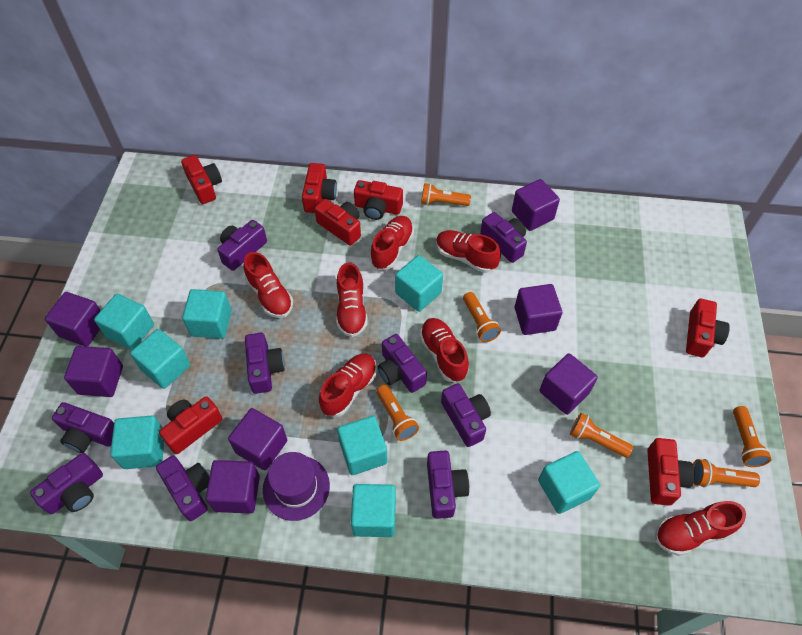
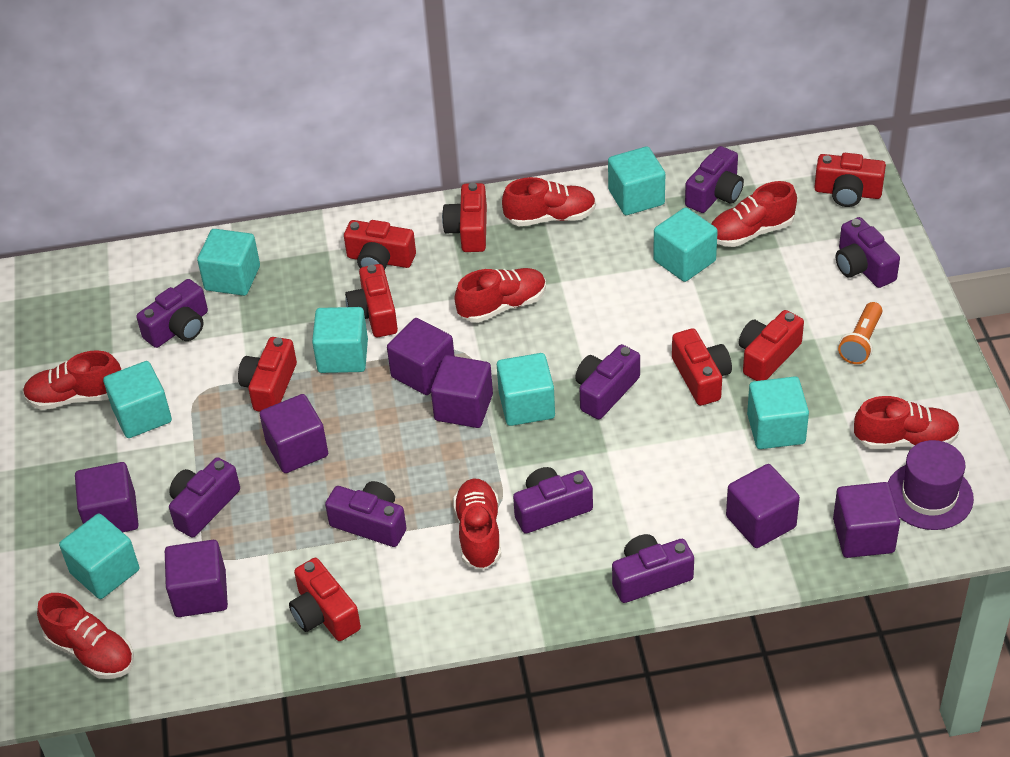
orange flashlight: [376,385,419,441] [421,183,471,206] [463,292,501,342] [570,413,633,458] [693,459,760,487] [733,406,771,467] = 6 -> [838,302,882,364] = 1
purple camera: [30,453,103,514] [52,402,114,453] [156,456,210,521] [217,220,267,271] [245,333,285,394] [378,334,427,393] [427,451,469,519] [441,383,491,447] [480,212,527,263] = 9 -> [136,279,208,348] [169,457,240,538] [325,481,406,547] [513,467,593,534] [575,344,640,420] [612,534,694,603] [685,146,744,213] [836,217,900,288] = 8
red camera: [159,396,222,454] [181,155,222,204] [302,163,337,213] [315,199,361,245] [354,180,403,220] [647,438,695,506] [686,299,730,357] = 7 -> [238,337,297,412] [289,558,361,641] [344,220,416,270] [345,264,398,337] [442,183,487,252] [672,328,732,406] [739,310,804,381] [814,153,886,207] = 8

